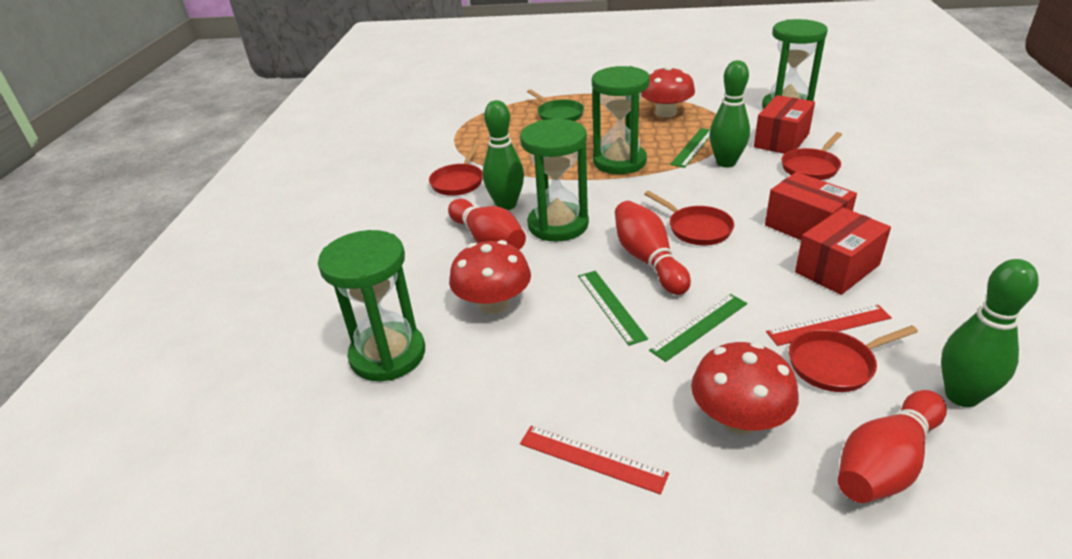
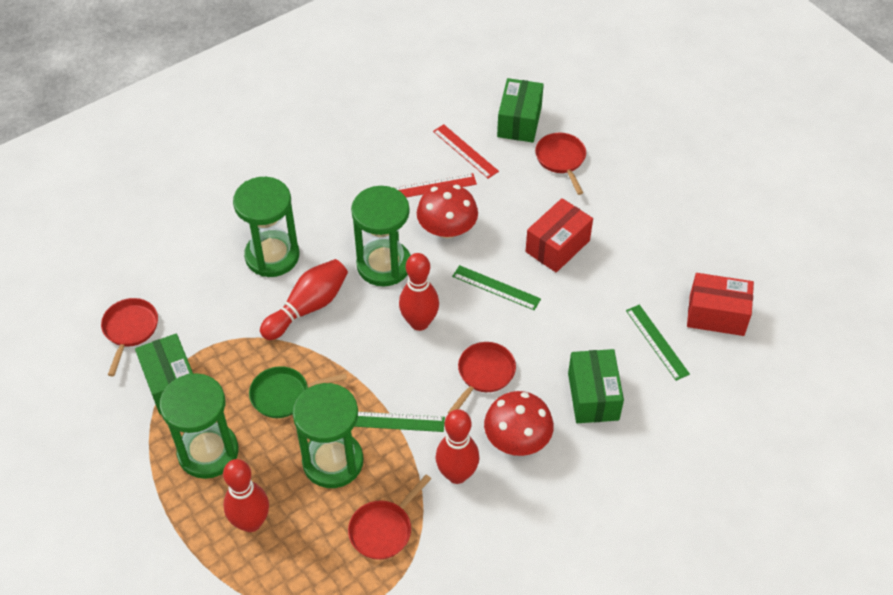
green bowling pin: [483,100,524,210] [709,60,750,167] [941,259,1038,407] = 3 -> none = 0
green box: none = 0 -> [135,333,193,415] [497,78,544,142] [568,349,624,423] = 3
red bowling pin: [448,199,526,250] [615,201,691,295] [838,390,947,503] = 3 -> [223,459,269,532] [260,259,348,340] [399,253,439,331] [435,409,479,484] = 4
red box: [754,95,815,154] [765,172,857,240] [795,207,891,295] = 3 -> [525,198,593,273] [687,273,754,336] = 2
red mushroom: [449,240,531,314] [641,66,695,118] [691,342,799,434] = 3 -> [417,184,478,238] [484,391,554,456] = 2

